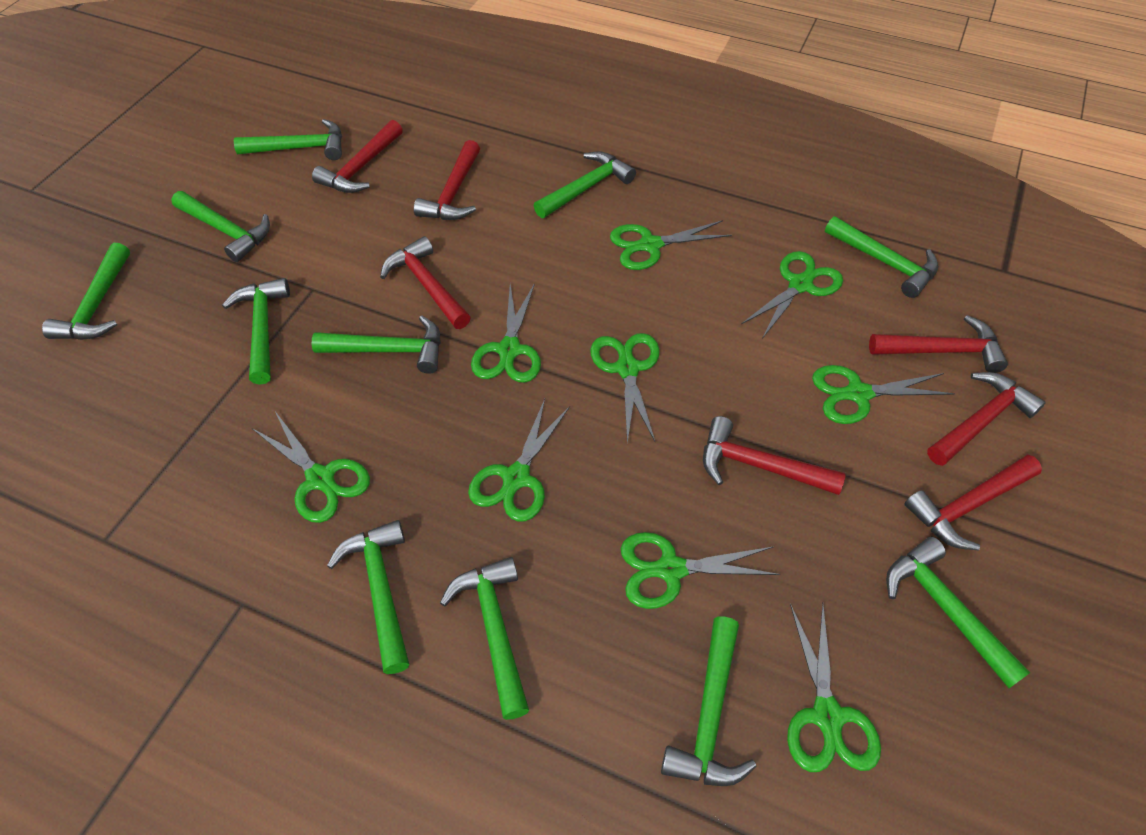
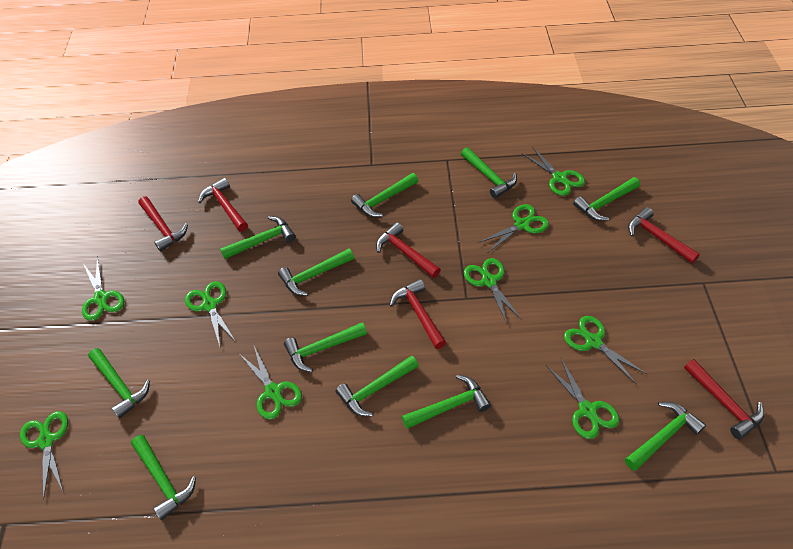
red hammer: [312,120,403,193] [380,236,471,329] [414,140,480,220] [703,416,846,495] [869,315,1008,373] [904,455,1042,550] [927,372,1046,466] = 7 -> [138,196,188,252] [198,178,248,232] [376,223,441,278] [390,279,447,349] [628,207,700,263] [684,359,764,440] = 6

